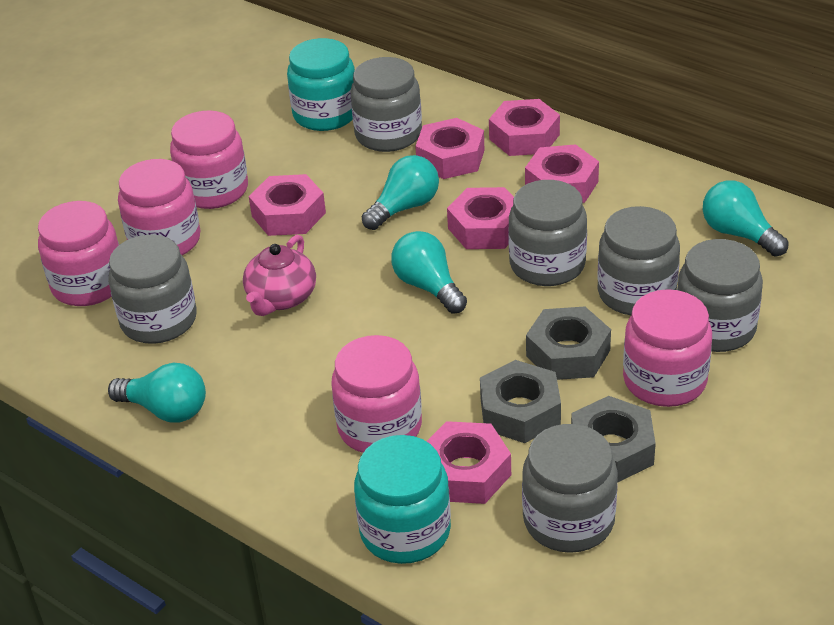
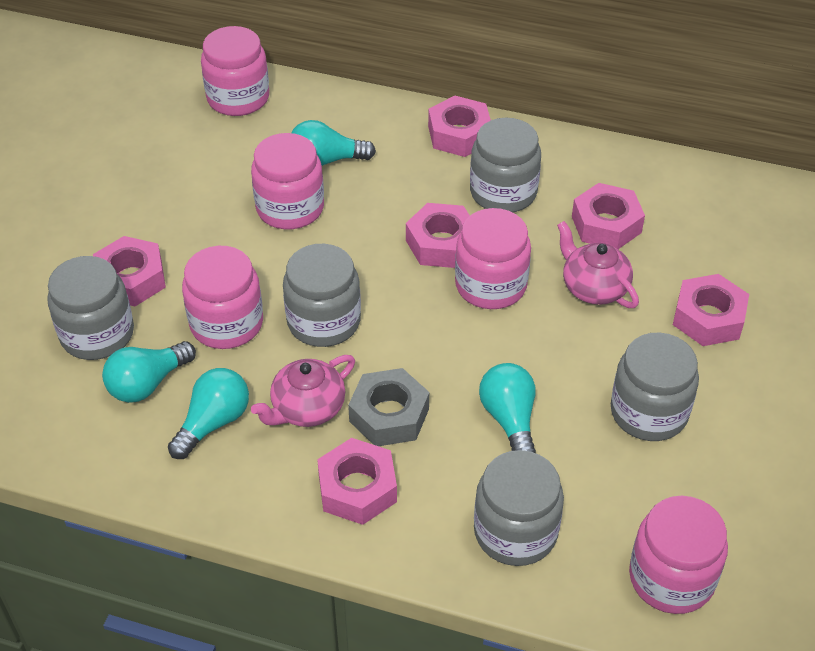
grey jar: [108,235,197,344] [350,57,422,152] [508,180,587,286] [522,424,618,553] [597,206,680,315] [677,239,763,352] = 6 -> [47,256,134,360] [283,244,361,347] [470,118,541,212] [474,450,564,566] [611,332,699,441] = 5
grey nut: [480,360,561,443] [526,306,611,380] [571,396,656,483] = 3 -> [348,368,429,446] = 1
pink teapot: [243,235,316,316] = 1 -> [251,355,355,427] [557,221,639,308] = 2
turquoise jar: [287,38,355,131] [354,435,451,564] = 2 -> none = 0

